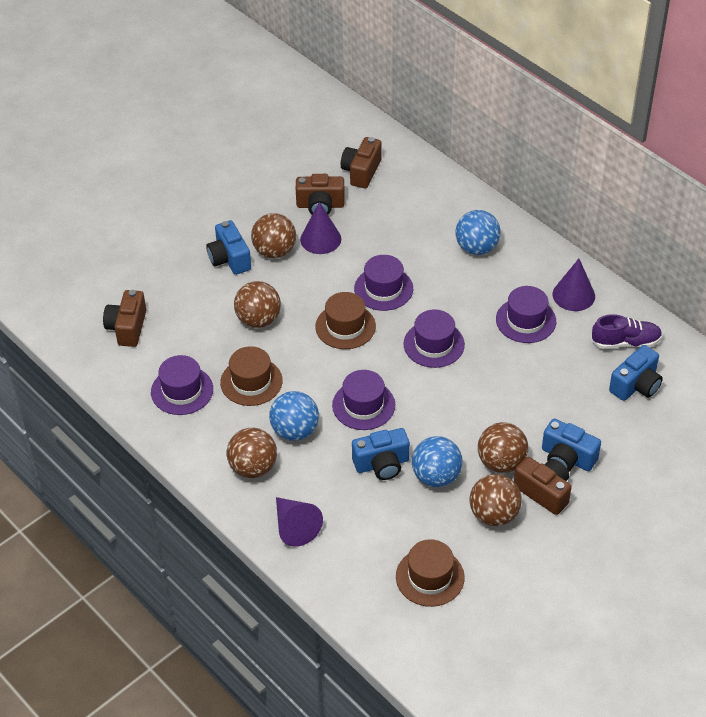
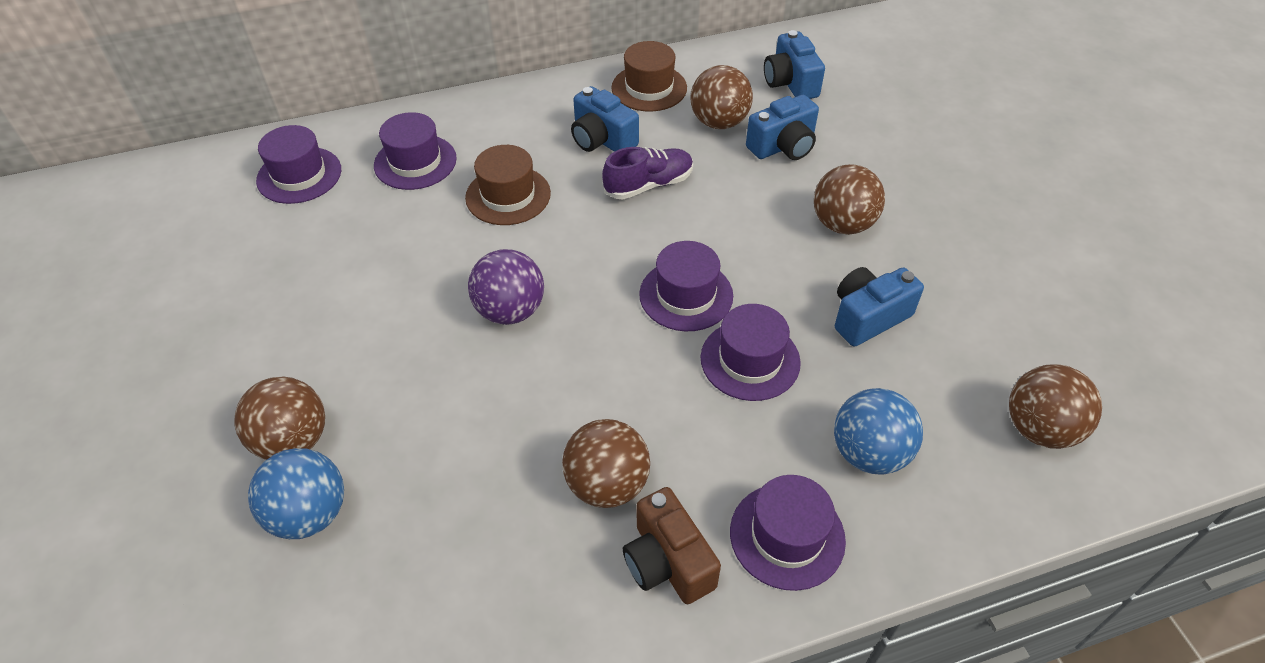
blue ball: [269,391,319,441] [412,436,463,487] [456,210,501,255] = 3 -> [248,448,344,539] [834,388,923,475] = 2
brown camera: [103,290,146,347] [296,174,345,214] [341,137,381,188] [514,457,571,515] = 4 -> [623,487,721,604] = 1
brown hat: [220,346,283,406] [315,292,376,349] [396,539,465,607] = 3 -> [465,145,551,225] [611,41,687,112] = 2
purple ball: none = 0 -> [468,249,544,325] = 1
purple cone: [276,497,323,547] [300,202,341,254] [553,259,595,311] = 3 -> none = 0

